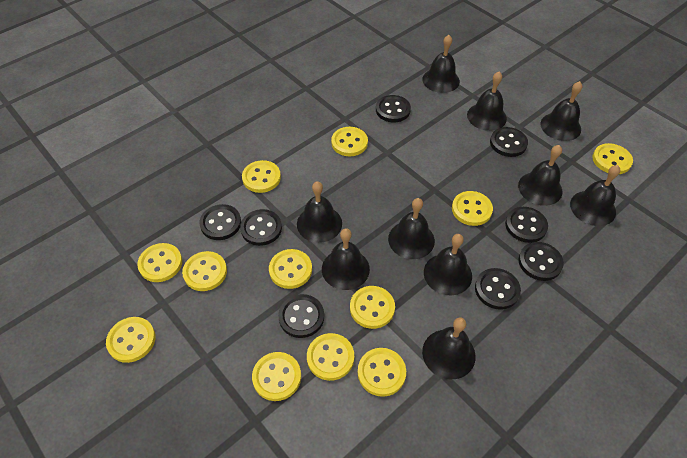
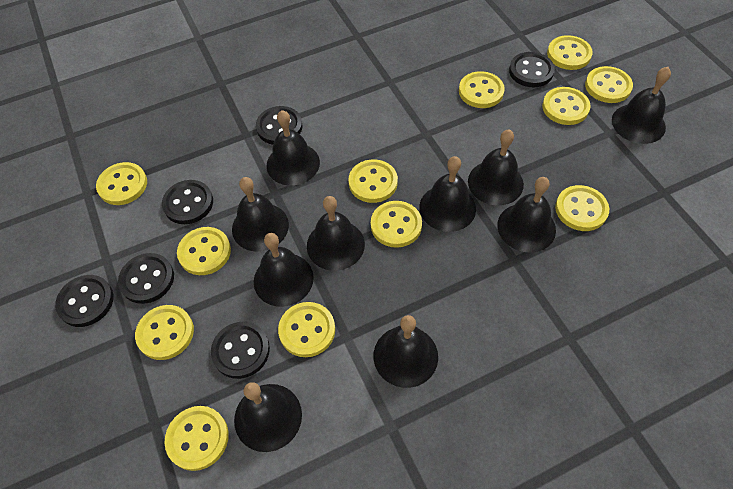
black button: [199,204,241,240] [240,209,282,246] [278,294,324,338] [376,95,411,122] [475,268,521,310] [490,127,528,157] [505,207,548,243] [519,242,564,281] = 8 -> [55,275,114,327] [118,253,174,304] [162,180,213,224] [211,322,270,379] [256,106,303,145] [509,52,555,87] = 6

